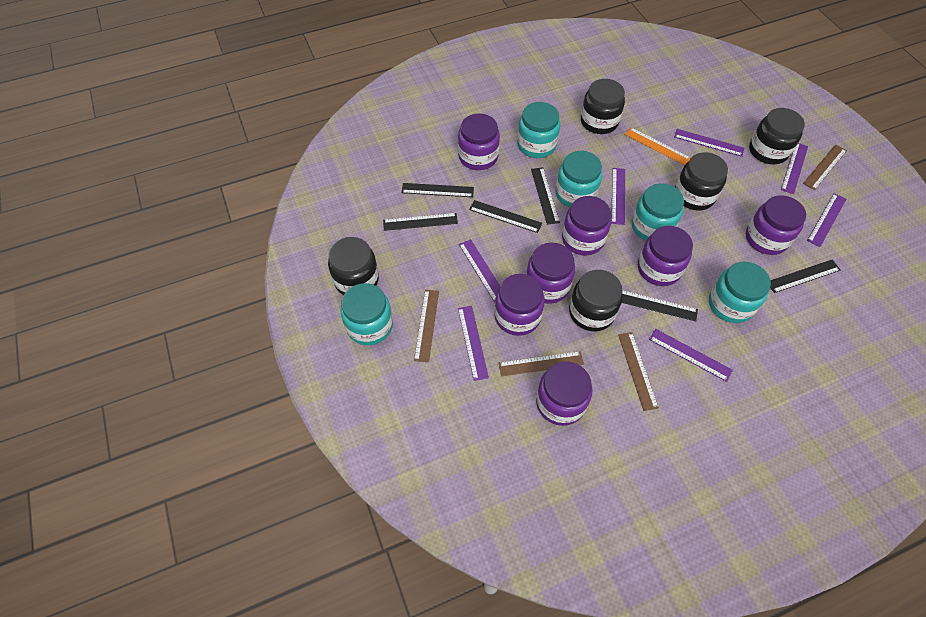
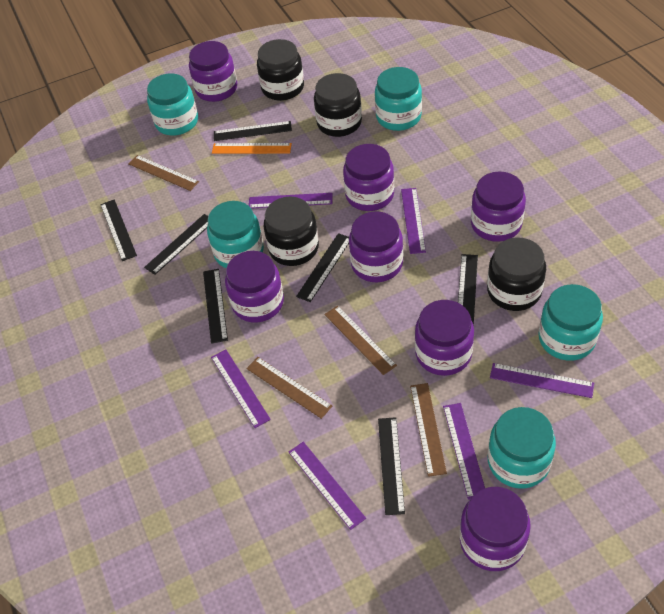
black jar: [328,237,379,295] [569,270,623,331] [581,79,625,134] [675,152,728,211] [749,108,805,164] = 5 -> [257,39,304,101] [264,196,319,266] [314,73,362,137] [487,238,546,311] = 4
black ruler: [383,213,458,231] [401,183,474,197] [469,200,542,233] [531,167,560,225] [622,290,698,321] [770,260,840,293] = 6 -> [100,200,137,261] [144,214,208,275] [203,269,228,344] [214,121,292,141] [296,233,349,302] [378,417,405,515] [458,254,478,326] = 7
purple ruler: [458,306,489,381] [459,239,500,302] [611,168,625,225] [649,329,733,382] [674,129,744,157] [781,143,808,194] [807,193,846,247] = 7 -> [211,349,271,428] [249,193,332,209] [289,442,366,530] [401,188,426,254] [443,403,485,500] [490,363,594,398] = 6

